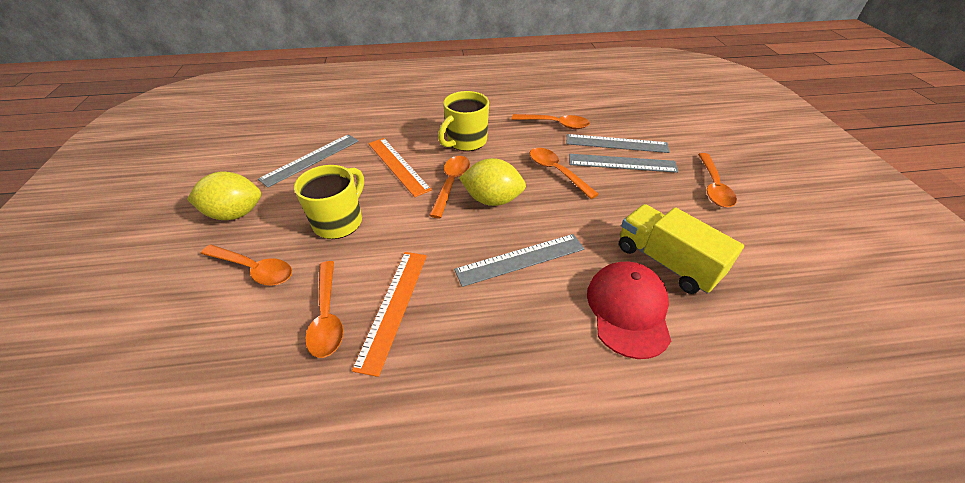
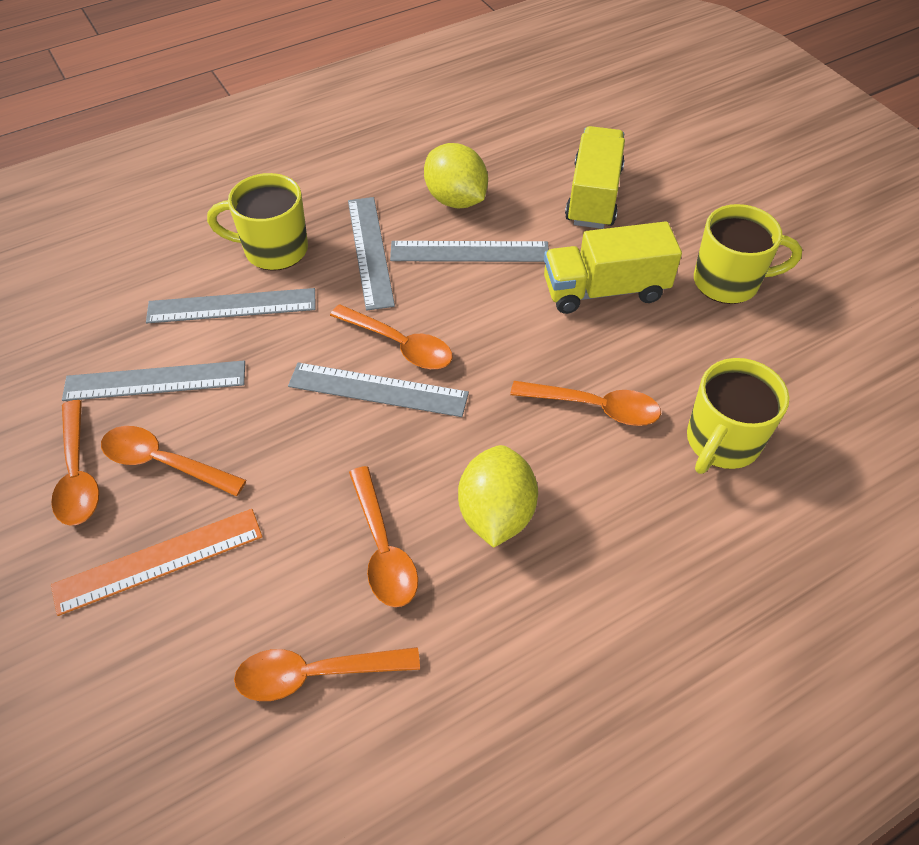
grey ruler: [258,134,358,188] [454,234,584,287] [566,134,670,153] [569,154,679,173] = 4 -> [62,361,245,401] [146,288,316,323] [288,362,469,417] [348,197,395,311] [390,241,549,262] = 5
orange ruler: [352,252,427,377] [368,138,432,197] = 2 -> [51,509,263,616] = 1
red cap: [587,261,671,359] = 1 -> none = 0
yellow mug: [294,165,364,239] [438,91,489,151] = 2 -> [207,173,308,271] [687,358,789,474] [694,204,802,304] = 3
yellow truck: [619,204,744,294] = 1 -> [544,221,682,314] [565,126,625,229] = 2

